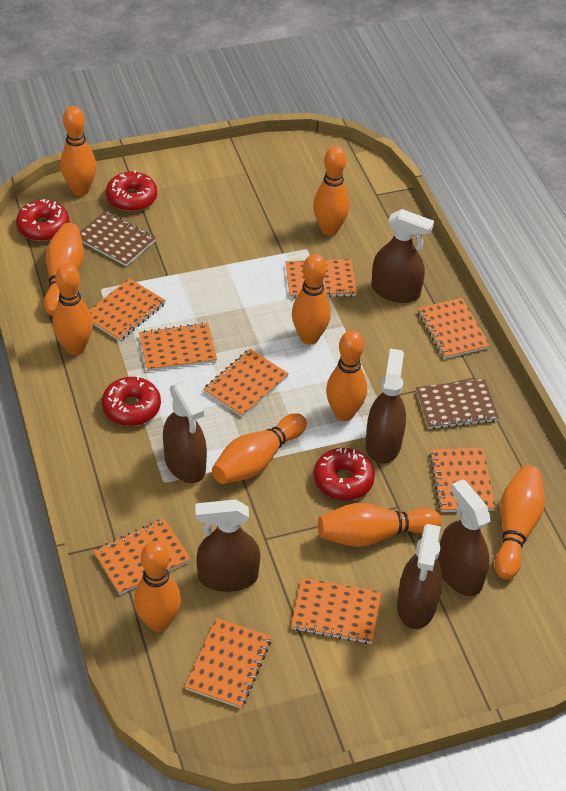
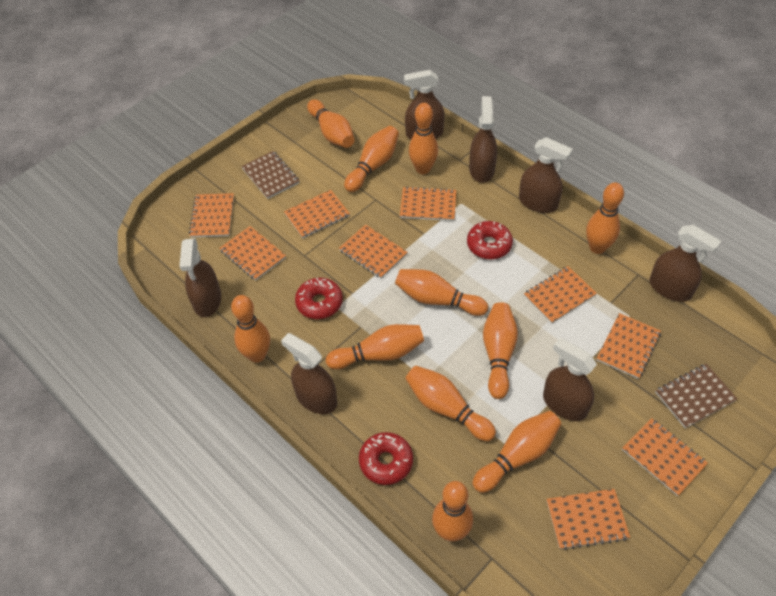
brown spray bottle: [163,381,207,483] [195,499,260,592] [366,349,406,464] [371,209,434,303] [397,524,443,629] [438,479,491,596] = 6 -> [180,238,221,317] [281,333,337,414] [404,70,445,139] [469,96,497,183] [519,137,573,213] [543,338,597,421] [650,225,721,302] = 7
orange bowling pin: [44,223,84,316] [53,264,93,355] [60,106,96,196] [134,542,181,632] [212,413,307,484] [292,254,331,344] [313,146,350,236] [318,503,441,547] [326,330,367,421] [494,466,545,580] = 10 -> [231,295,270,363] [307,99,355,148] [326,324,424,369] [344,126,399,192] [395,269,488,316] [405,365,496,441] [409,103,438,174] [432,481,473,541] [473,411,561,493] [483,302,518,399] [586,182,624,254] = 11
red donut: [16,199,69,241] [102,376,161,426] [106,170,157,211] [313,448,375,500] = 4 -> [295,278,343,319] [359,432,413,485] [467,221,513,259] = 3

